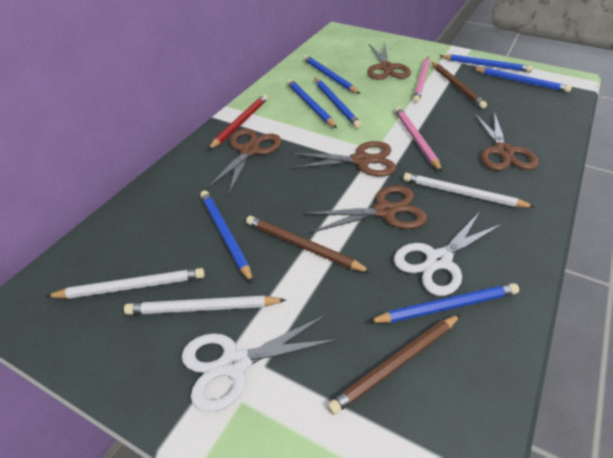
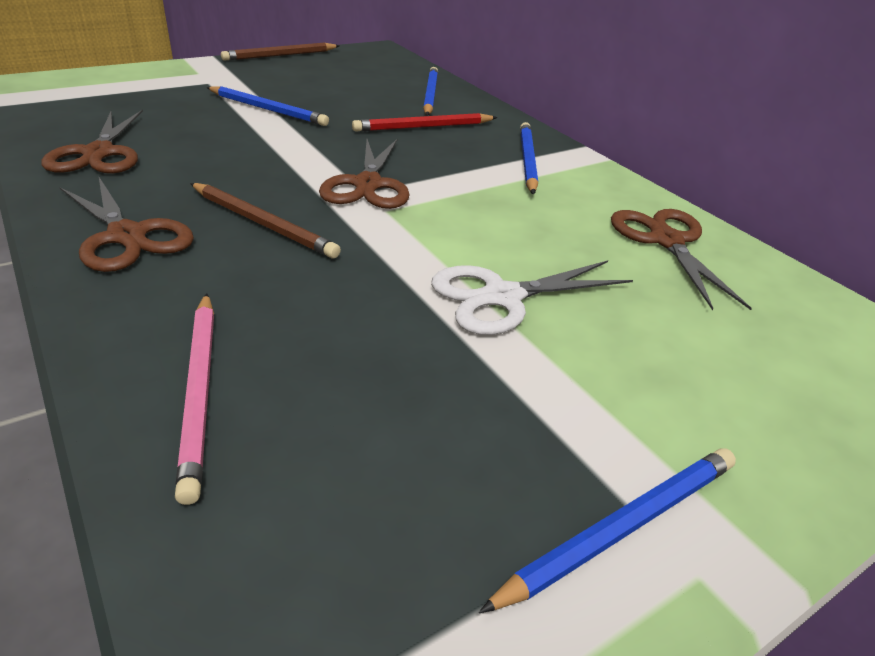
blue pencil: [200,191,253,283] [287,79,337,128] [303,55,360,94] [315,78,361,128] [368,283,519,323] [439,54,533,72] [473,68,572,92] = 7 -> [206,86,329,126] [423,67,438,116] [479,448,736,613] [520,122,538,195] = 4
brown pencil: [246,216,371,272] [327,314,461,415] [432,62,487,109] = 3 -> [190,183,341,258] [221,43,339,61] = 2
brown scissors: [207,129,282,195] [291,141,396,177] [305,185,427,233] [367,42,411,80] [474,112,539,170] = 5 -> [41,110,143,173] [60,177,194,272] [319,138,410,209] [611,209,752,310] = 4
pink pencil: [395,106,442,172] [413,57,430,103] = 2 -> [175,293,214,505] = 1
white pencil: [45,268,205,299] [124,296,286,315] [403,173,535,208] = 3 -> none = 0
white scissors: [181,315,339,412] [394,212,502,296] = 2 -> [431,260,633,335] = 1

